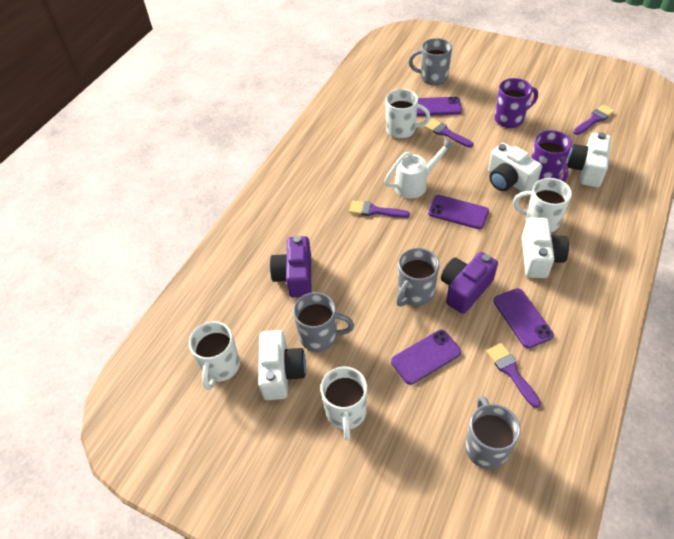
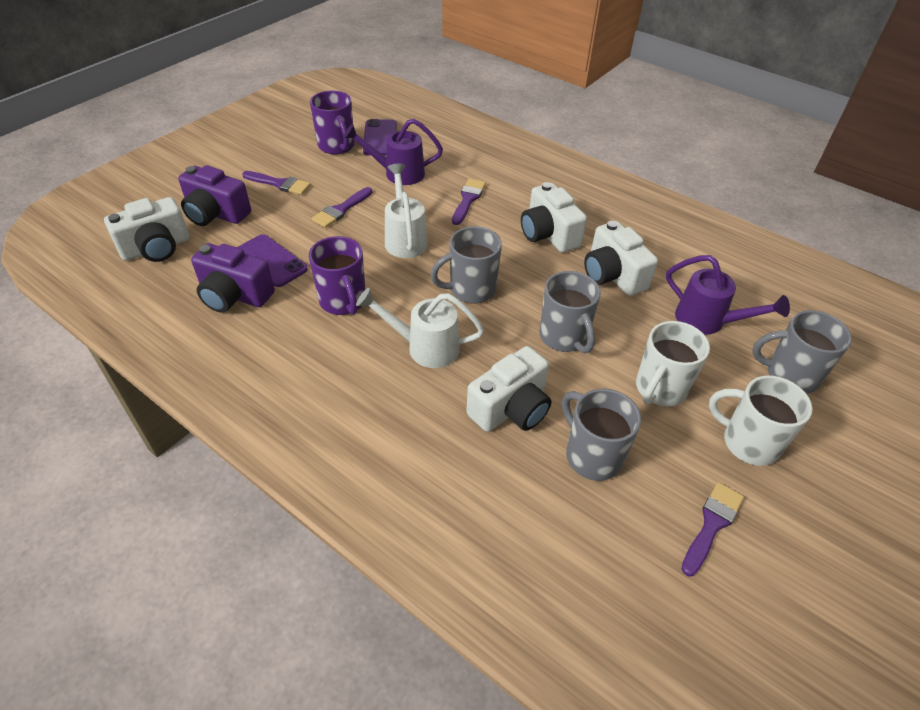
purple phone: [391,330,461,385] [417,96,462,116] [428,195,489,229] [493,288,554,348] = 4 -> [237,234,308,287] [363,119,397,156] = 2
purple watering can: none = 0 -> [343,119,443,185] [666,255,790,335] = 2
white mug: [189,321,240,390] [320,367,367,441] [385,89,430,139] [513,178,572,232] = 4 -> [636,321,710,406] [709,376,813,466] = 2
white watering can: [384,138,455,199] = 1 -> [356,288,484,368] [385,163,428,258] = 2

